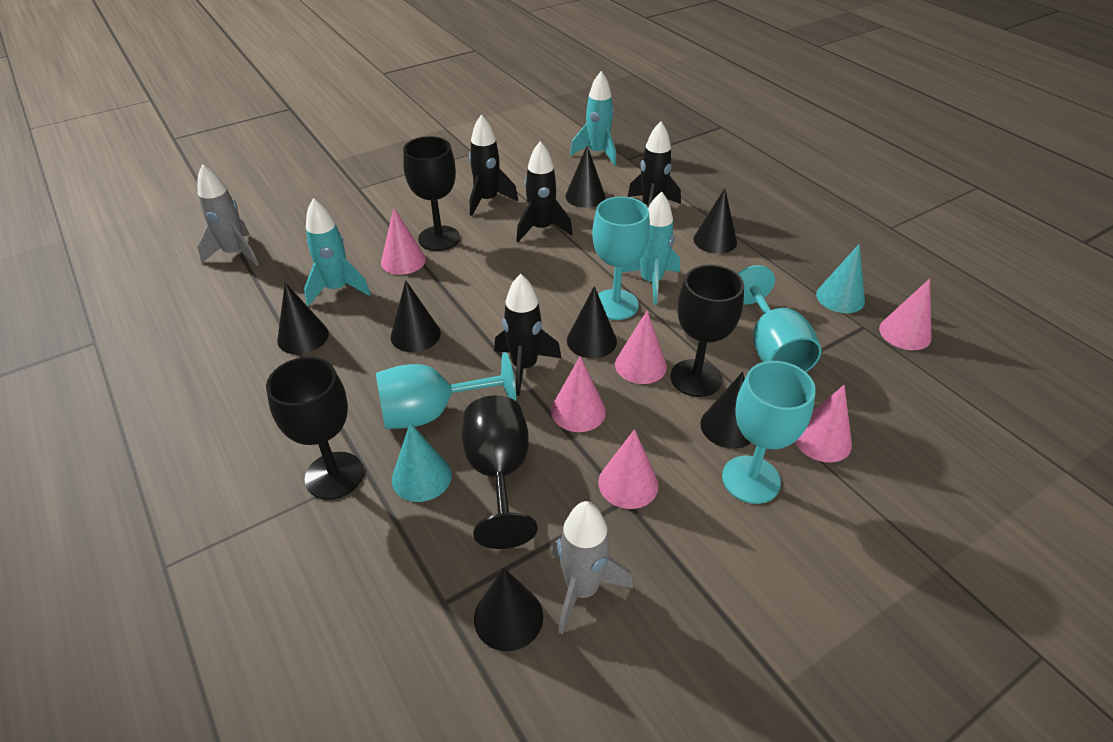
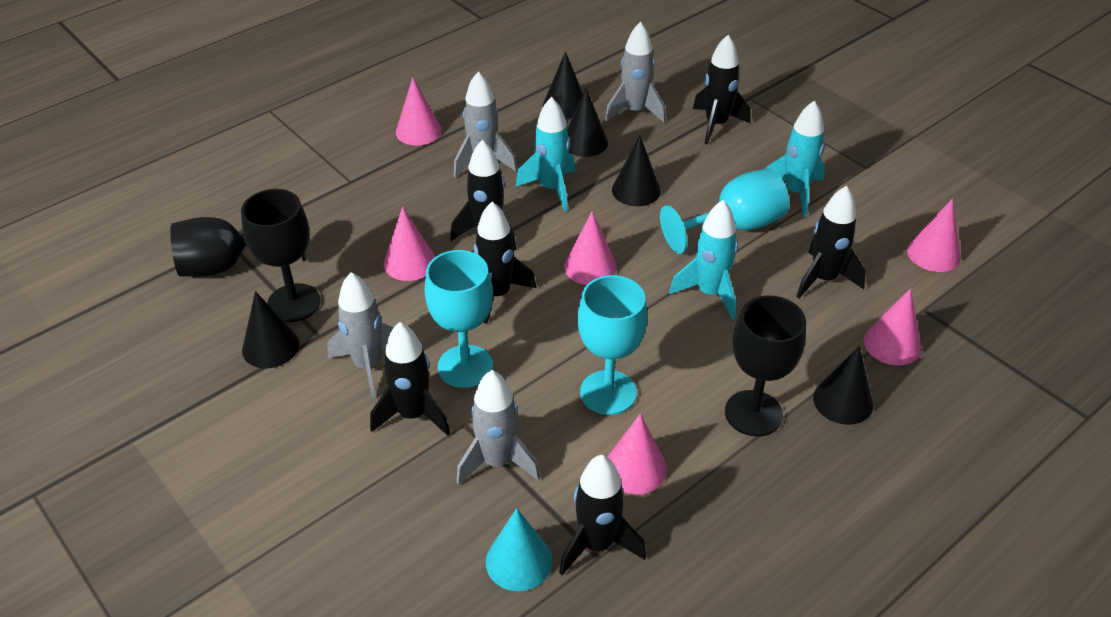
black cone: [277,282,329,354] [391,280,441,352] [474,567,543,651] [565,146,605,208] [567,286,617,358] [694,188,737,254] [700,372,751,449] = 7 -> [242,291,299,368] [543,51,583,119] [567,88,608,157] [612,136,661,206] [813,346,873,425] = 5
black goblet: [266,357,364,500] [403,136,460,251] [462,395,537,549] [670,265,744,397] = 4 -> [170,217,306,277] [241,189,320,322] [725,295,806,437] = 3
black rocket: [469,114,518,216] [494,274,561,396] [516,141,573,242] [628,122,681,208] = 4 -> [370,322,450,436] [450,140,516,251] [474,202,537,324] [559,455,646,575] [693,35,751,145] [796,186,866,298] = 6
grey rocket: [197,164,259,266] [552,501,633,635] = 2 -> [327,272,394,398] [454,72,517,178] [456,370,540,485] [605,22,666,123] = 4
turquoise cone: [392,423,452,502] [816,244,865,313] = 2 -> [486,508,553,591] = 1
turquoise goblet: [376,352,516,429] [592,197,650,320] [722,361,816,504] [737,265,821,372] = 4 -> [425,250,493,388] [578,275,647,415] [660,168,789,254] = 3

